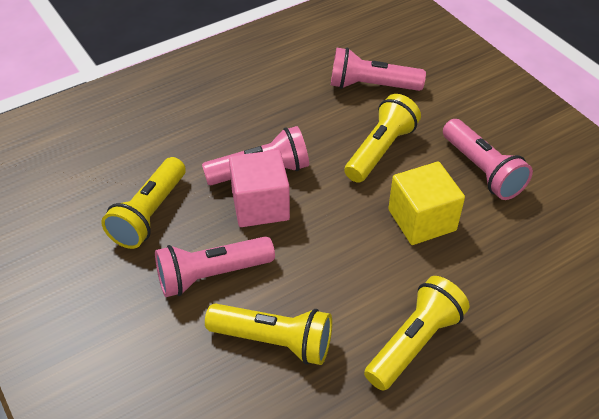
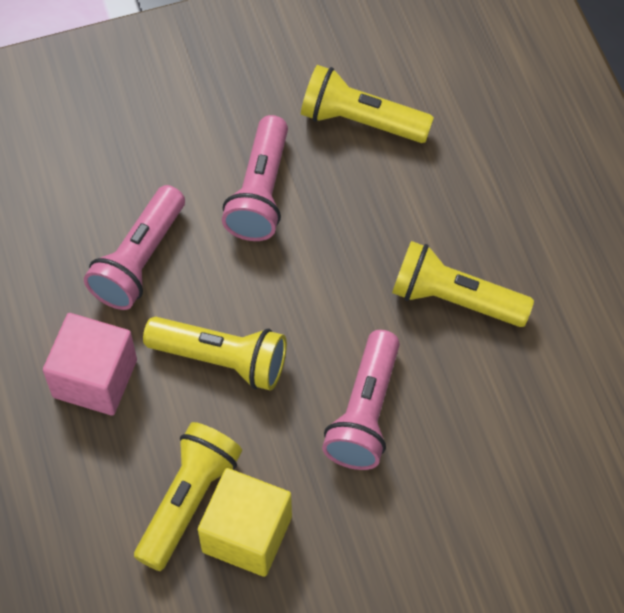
pink flashlight: [155,236,275,297] [202,126,309,185] [331,47,426,91] [443,119,533,200] = 4 -> [84,185,185,310] [222,115,288,241] [322,330,400,470] = 3

